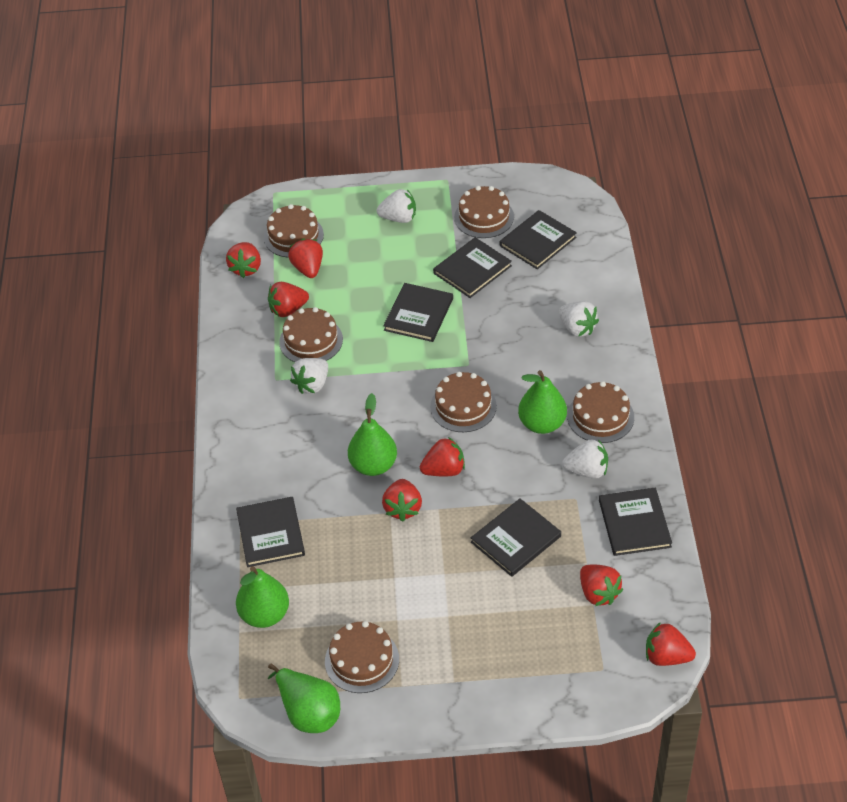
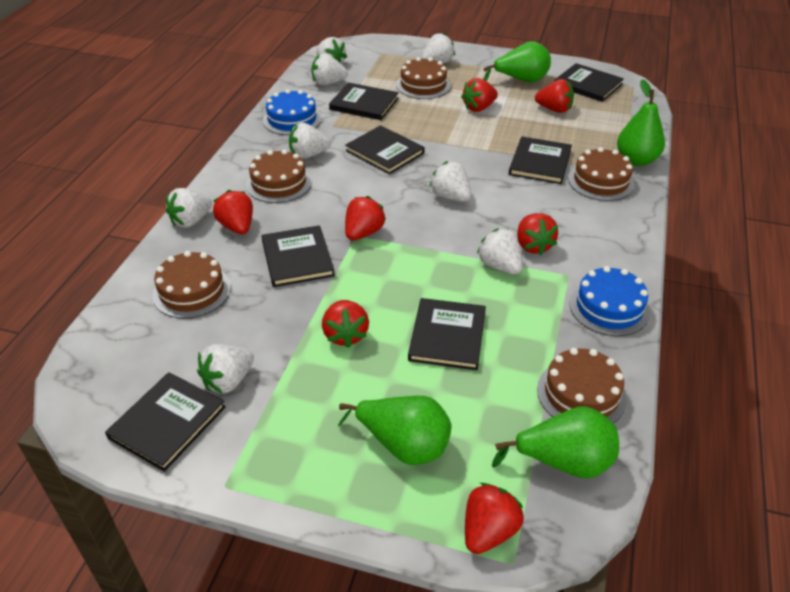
black book: [236,497,305,567] [383,283,453,342] [433,237,512,298] [471,498,561,577] [500,210,577,269] [599,487,672,556] = 6 -> [105,372,226,472] [261,225,335,287] [329,83,399,120] [345,125,425,174] [408,298,486,370] [509,137,572,184] [554,63,624,102] = 7
blue cake: none = 0 -> [263,89,321,135] [569,266,650,336] = 2
brown cake: [264,204,324,258] [279,307,343,362] [325,621,399,693] [430,372,497,432] [454,186,514,238] [567,381,634,443] = 6 -> [152,251,231,319] [246,149,312,203] [396,57,451,99] [537,348,627,424] [568,147,635,201] = 5
white strawberry: [290,358,328,394] [376,189,416,223] [559,301,599,337] [562,439,608,479] = 4 -> [166,188,212,228] [197,344,254,393] [289,123,331,159] [311,53,348,85] [316,37,347,64] [422,33,455,63] [430,161,471,202] [477,228,523,274] = 8

